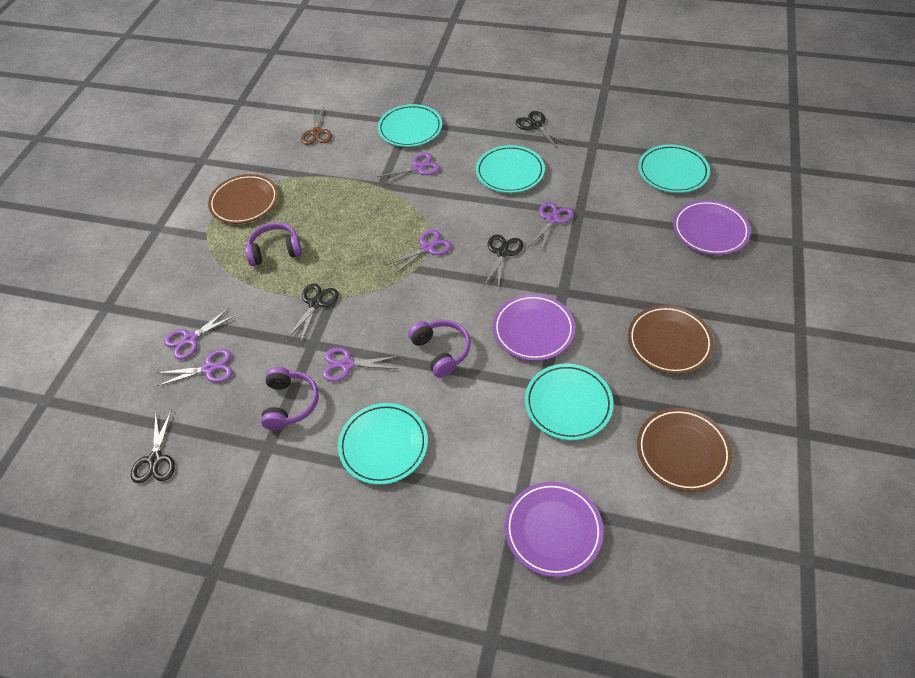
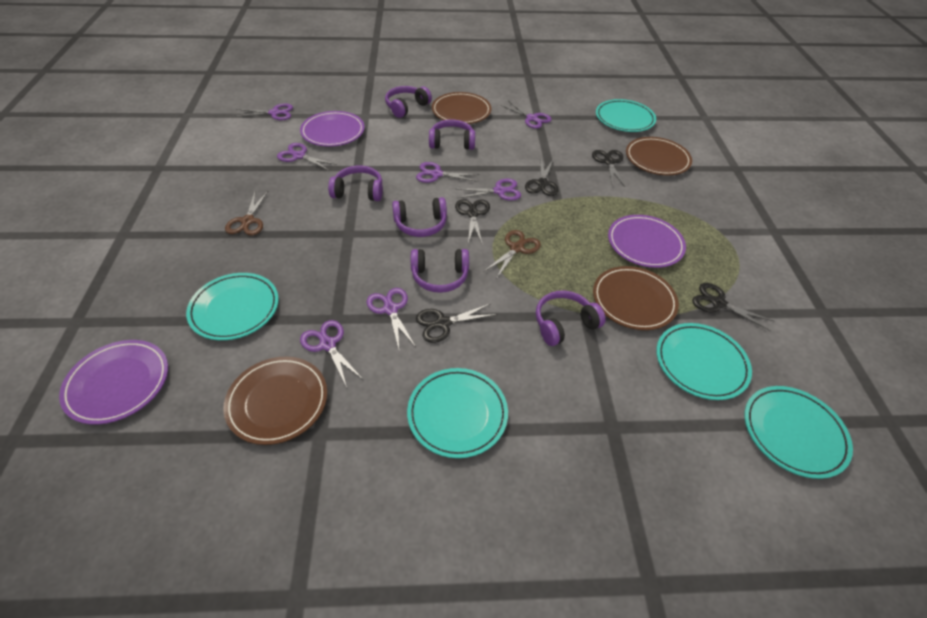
black scissors: [131,409,175,483] [287,284,339,342] [484,235,524,288] [516,111,567,148] = 4 -> [416,303,497,343] [455,199,490,245] [525,159,558,196] [592,150,625,187] [692,283,774,331] = 5
brown plate: [208,174,278,224] [628,305,714,374] [637,408,732,492] = 3 -> [223,357,327,445] [432,92,491,124] [593,266,679,330] [626,137,692,175] = 4
brown scissors: [301,106,332,145] = 1 -> [225,191,268,235] [485,230,541,279] = 2
purple headphones: [245,222,302,266] [261,367,319,430] [408,320,471,378] = 3 -> [328,166,383,201] [385,86,432,118] [392,197,447,237] [411,249,469,293] [429,119,475,150] [536,291,606,346] = 6
purple scissors: [157,349,232,386] [164,307,237,360] [323,347,399,381] [377,153,440,185] [387,230,452,274] [528,202,574,252] = 6 -> [235,103,293,120] [277,143,337,170] [300,320,363,387] [367,288,416,349] [416,162,480,183] [456,179,521,201] [501,101,552,129] = 7

